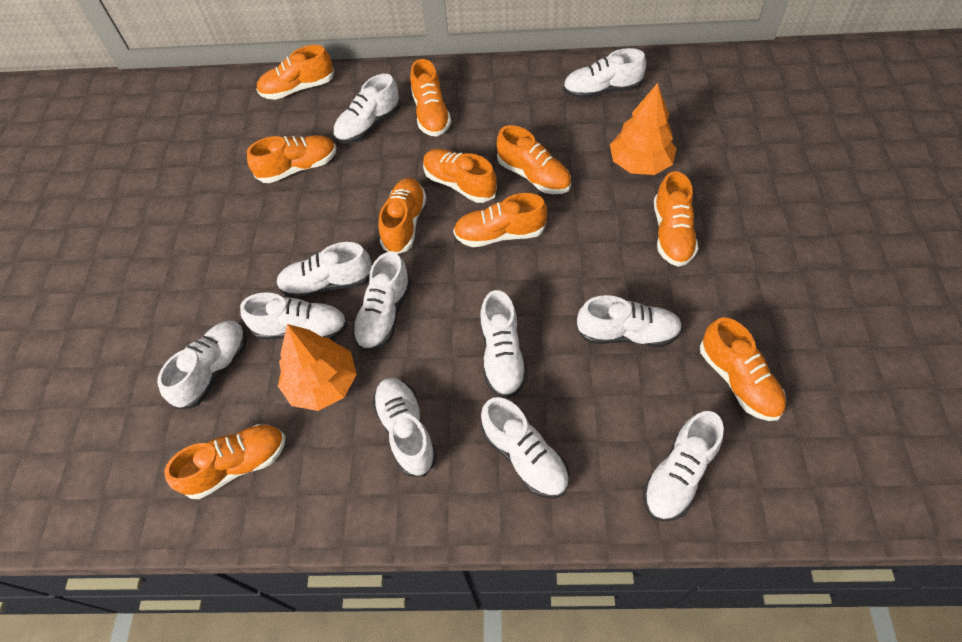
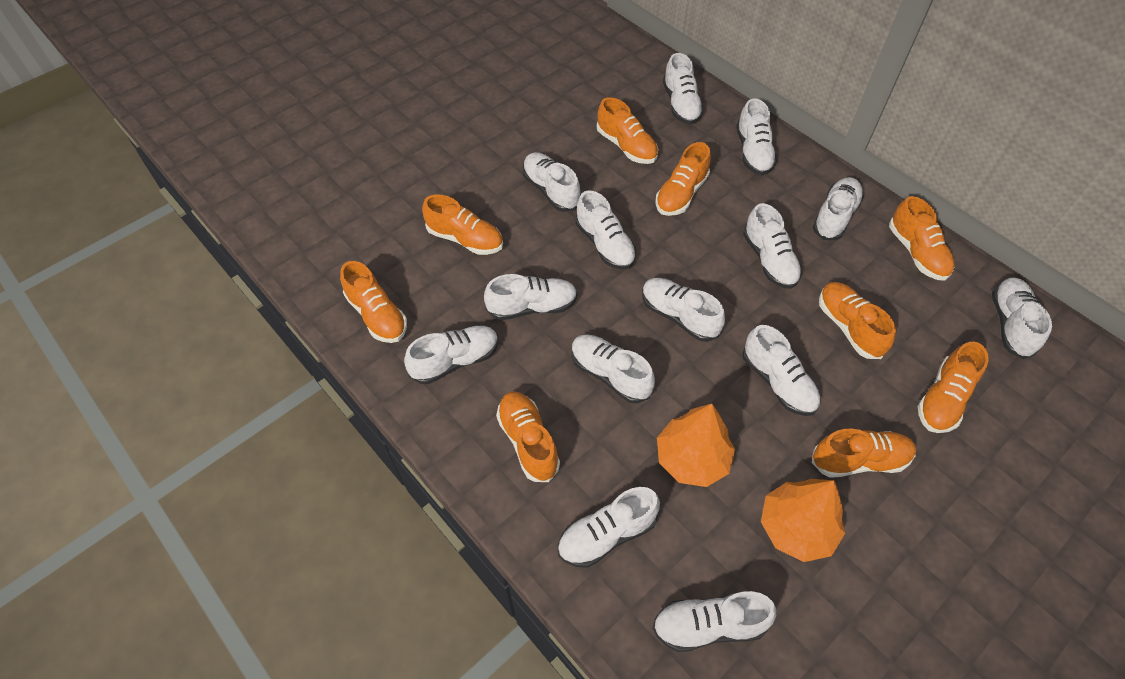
orange shoe: [164,424,285,499] [247,135,336,183] [256,45,334,100] [378,178,426,254] [410,59,451,137] [423,149,497,203] [453,193,547,247] [497,125,571,194] [654,171,698,267] [700,317,786,421] = 10 -> [340,261,407,343] [422,194,503,255] [496,391,560,482] [597,97,658,164] [655,142,711,216] [812,429,916,478] [819,282,896,359] [889,196,955,281] [918,342,989,433] = 9
white shoe: [157,320,247,409] [240,292,347,340] [276,242,372,299] [333,74,401,143] [352,252,411,351] [372,377,437,477] [480,290,527,398] [481,397,569,498] [563,48,646,99] [576,295,682,347] [643,411,724,521] = 11 -> [404,326,498,384] [484,274,578,320] [523,152,581,212] [558,487,660,568] [572,334,655,403] [575,190,636,269] [642,278,725,342] [652,591,776,652] [663,53,704,124] [736,98,777,175] [742,325,821,416] [743,203,802,289] [813,177,864,240] [992,277,1052,359] = 14

